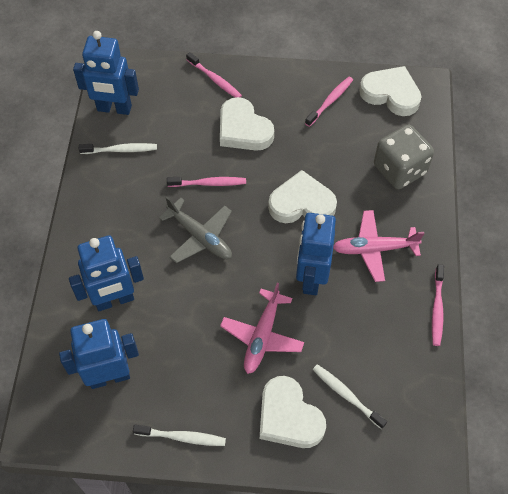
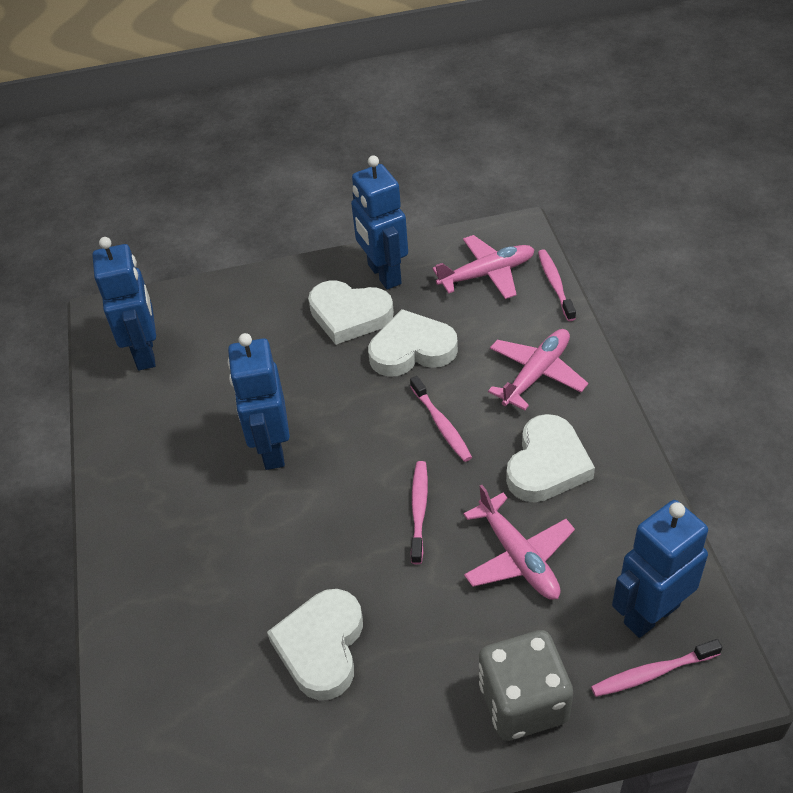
grey plane: [159,196,232,263] = 1 -> none = 0
pink plane: [220,283,304,374] [333,210,425,282] = 2 -> [432,235,535,299] [463,485,575,600] [488,329,588,410] = 3
white toothbrush: [79,143,157,154] [133,425,226,446] [313,364,387,429] = 3 -> none = 0

